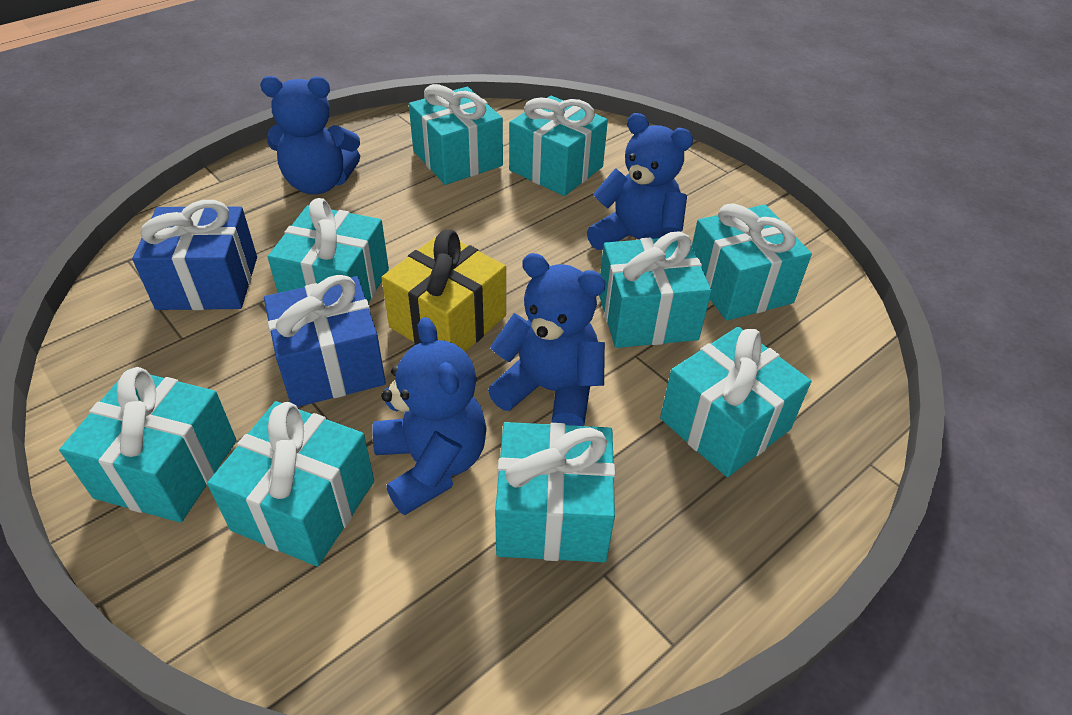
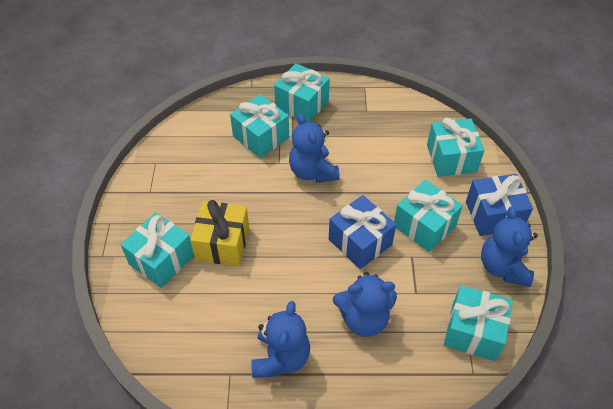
turquoise gift: [59,367,237,522] [207,401,374,567] [268,198,389,303] [409,84,503,185] [495,422,615,562] [509,96,608,196] [599,232,711,348] [660,327,811,477] [692,203,812,321] = 9 -> [121,212,194,288] [230,94,289,158] [274,63,330,122] [394,180,463,252] [427,118,484,177] [444,285,513,361] = 6

